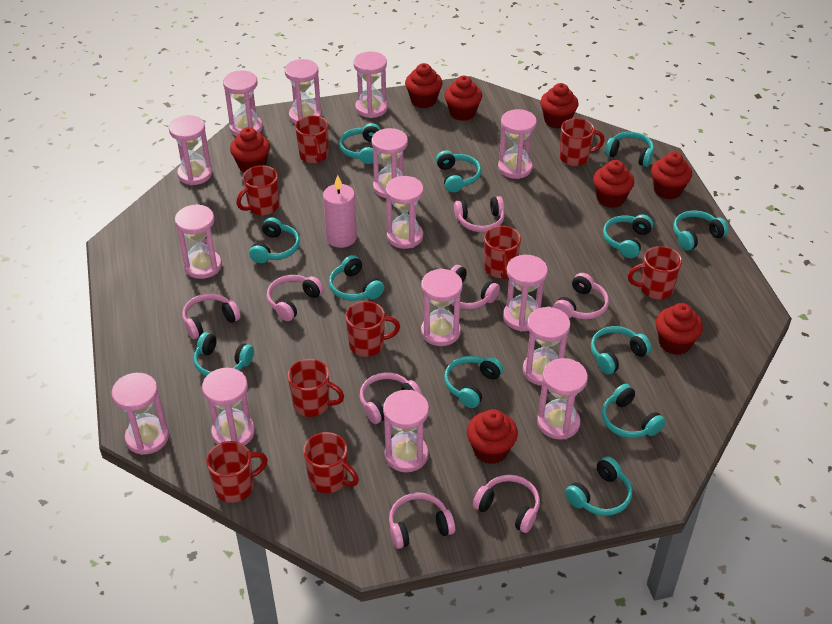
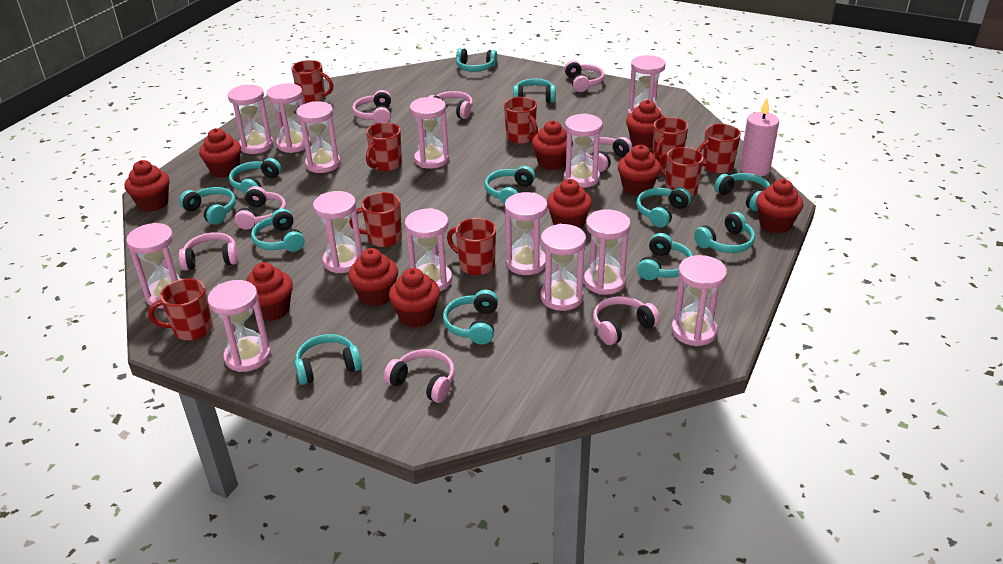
pink hourglass: [111,373,169,455] [169,115,212,185] [175,204,222,279] [202,368,255,445] [223,71,263,136] [285,59,322,124] [353,51,388,118] [372,128,408,198] [383,390,429,472] [386,176,424,249] [421,269,463,346] [498,109,537,179] [503,255,548,332] [523,307,570,386] [537,358,588,440] = 15 -> [126,223,180,308] [207,280,271,372] [228,85,274,154] [267,83,311,153] [296,101,341,173] [313,191,362,273] [405,208,452,291] [410,97,449,169] [505,192,547,275] [541,224,586,311] [564,113,603,188] [584,209,631,295] [628,55,665,115] [671,255,727,346] = 14
red cupcake: [230,127,270,173] [405,63,442,108] [444,76,482,121] [467,409,518,464] [540,83,578,129] [593,160,634,208] [651,152,692,199] [656,303,703,355] = 8 -> [125,160,169,212] [199,128,241,178] [245,262,293,321] [348,248,398,306] [389,268,440,328] [532,120,573,170] [547,179,592,229] [618,145,661,196] [626,100,664,148] [756,179,803,233] = 10

